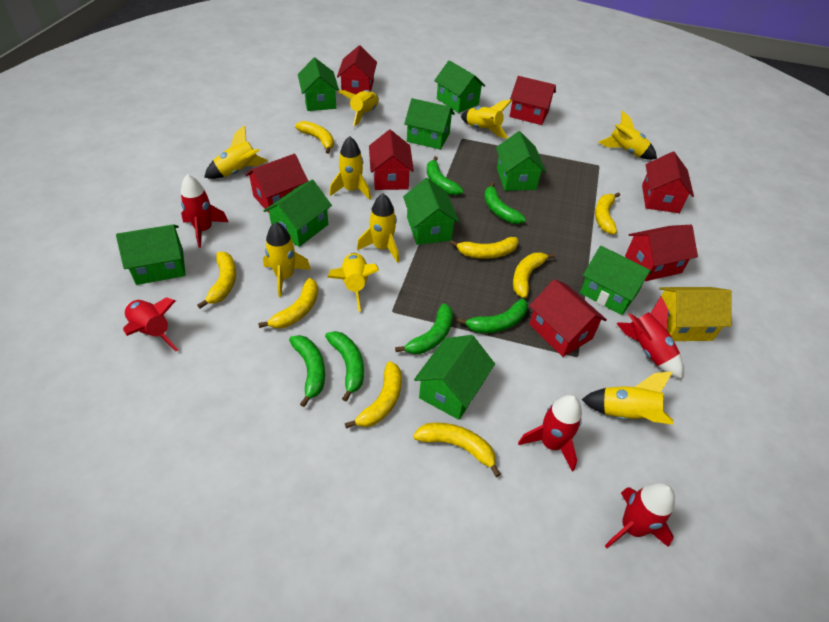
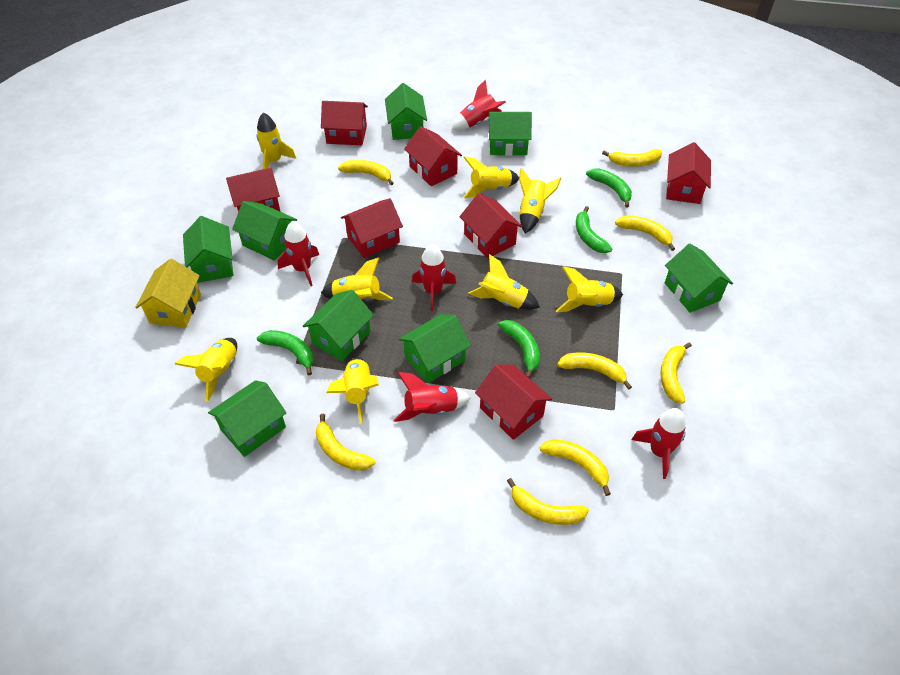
green banana: [289,335,325,407] [325,331,364,401] [395,303,453,354] [427,156,463,195] [457,299,528,333] [484,182,526,224] = 6 -> [257,330,314,375] [498,320,540,379] [576,206,612,253] [586,168,632,208] = 4
green house: [116,224,185,285] [264,179,332,247] [298,58,339,111] [403,178,459,245] [404,98,455,150] [414,335,495,420] [434,60,485,113] [496,131,546,191] [580,246,652,315] = 9 -> [183,216,234,283] [208,380,286,457] [232,201,297,261] [303,290,374,361] [385,83,427,140] [399,314,471,383] [488,112,532,156] [665,244,733,313] = 8
yellow rocket: [204,125,268,179] [263,222,311,297] [327,253,379,312] [330,136,371,200] [338,90,379,126] [357,194,399,263] [461,100,512,138] [581,371,673,425] [598,110,657,160] = 9 -> [175,338,237,402] [257,112,296,169] [321,257,393,300] [327,357,379,424] [463,156,519,198] [468,254,540,310] [519,168,561,234] [556,266,623,312] = 8

